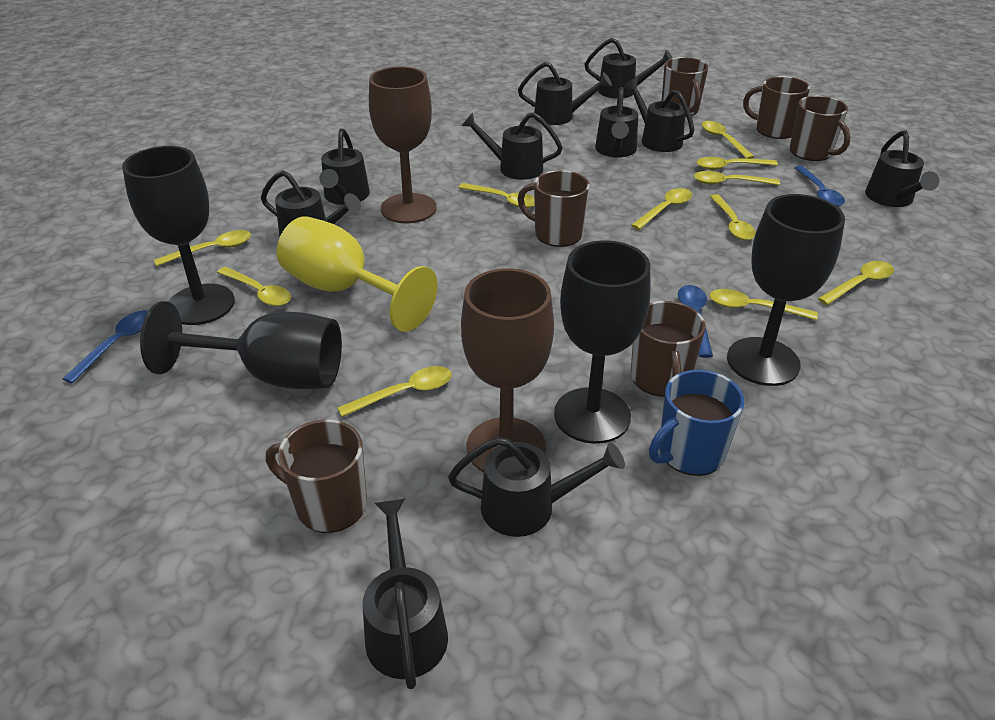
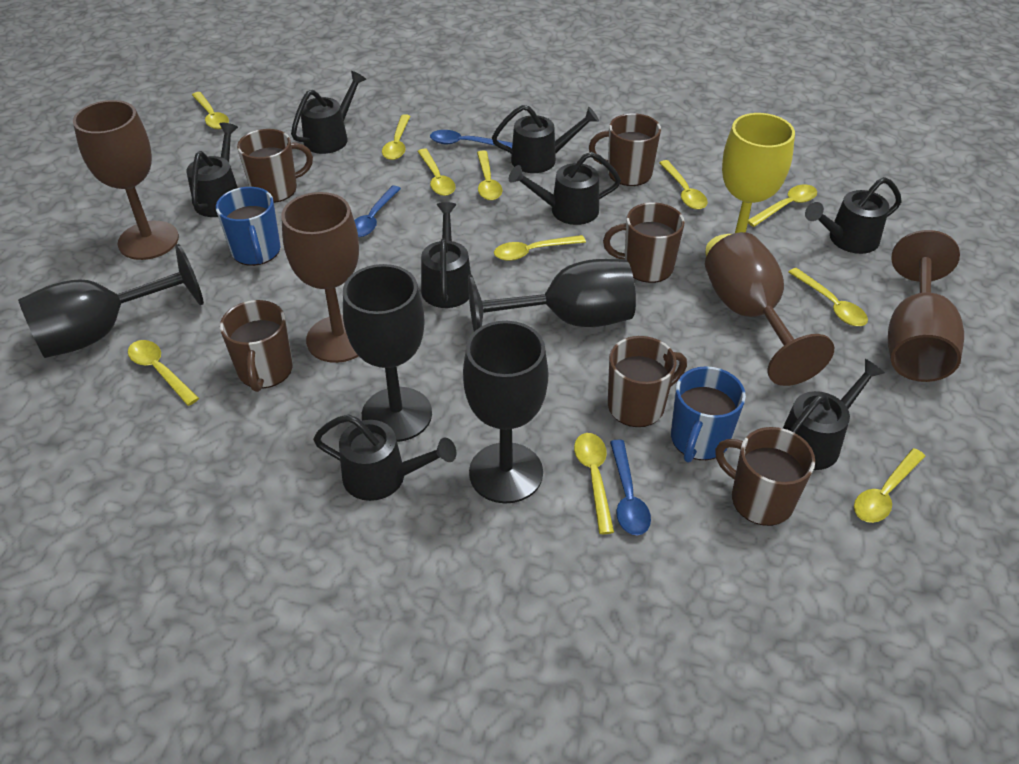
black watering can: [261,170,361,237] [319,129,370,205] [363,499,448,689] [448,437,625,537] [461,112,563,180] [518,62,612,125] [585,38,673,99] [595,87,638,157] [624,78,695,152] [865,131,939,207] = 10 -> [186,123,238,217] [291,71,366,154] [313,415,456,501] [421,202,471,308] [492,105,599,173] [509,152,621,225] [783,359,885,470] [805,177,902,254] = 8
blue mug: [649,370,745,476] = 1 -> [216,187,281,266] [671,366,746,463] = 2
brown goblet: [369,67,437,224] [461,268,554,472] = 2 -> [73,100,179,260] [281,192,359,363] [705,232,834,386] [888,230,964,382] = 4

